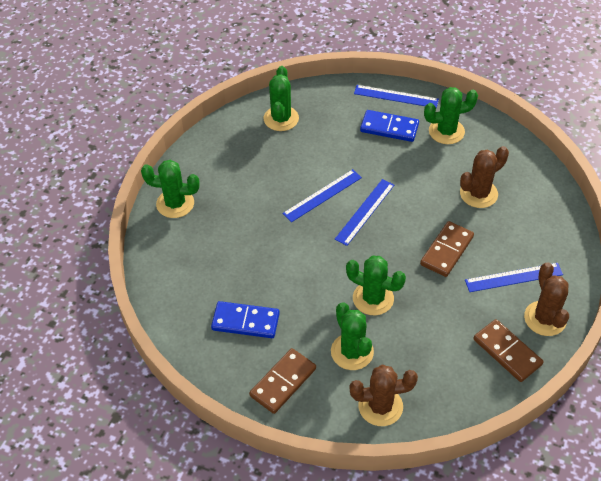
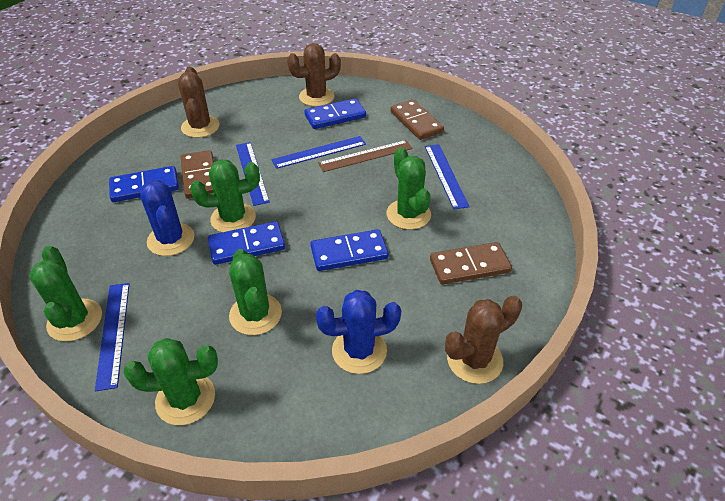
blue cactus: none = 0 -> [140,180,194,256] [316,290,401,374] = 2
blue domino: [211,301,280,338] [360,110,419,142] = 2 -> [109,166,179,202] [208,221,285,265] [304,98,366,129] [310,229,389,271] = 4
brown ruler: none = 0 -> [318,140,413,172] = 1

